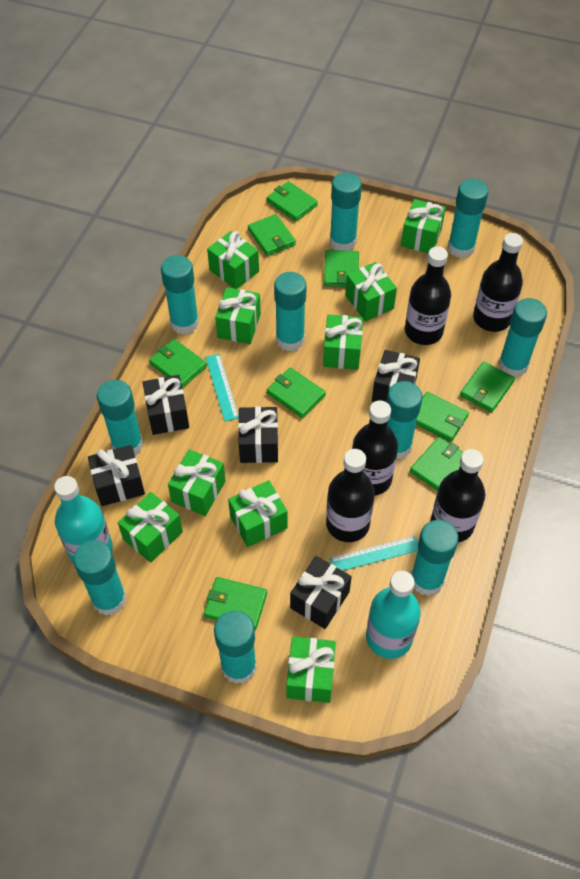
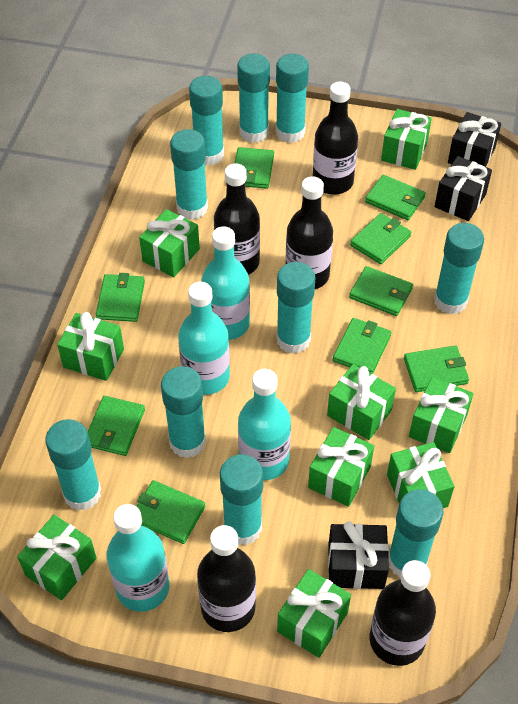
black gift: [88,445,145,506] [143,375,189,435] [238,407,278,463] [290,556,352,629] [372,350,420,402] = 5 -> [328,521,389,589] [435,156,492,221] [448,112,501,167] = 3
turquoise bottle: [54,476,113,563] [366,571,421,659] = 2 -> [107,504,170,612] [178,282,230,395] [201,226,250,340] [238,369,291,480] = 4
turquoise ruler: [205,354,239,421] [329,536,418,571] = 2 -> none = 0

